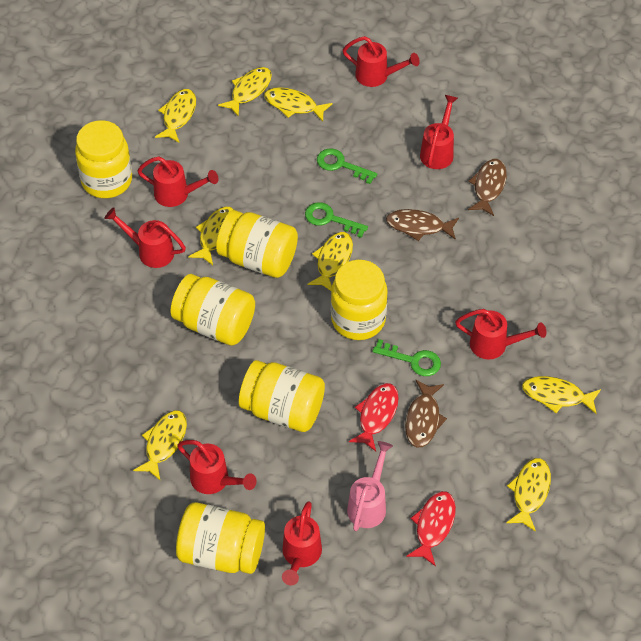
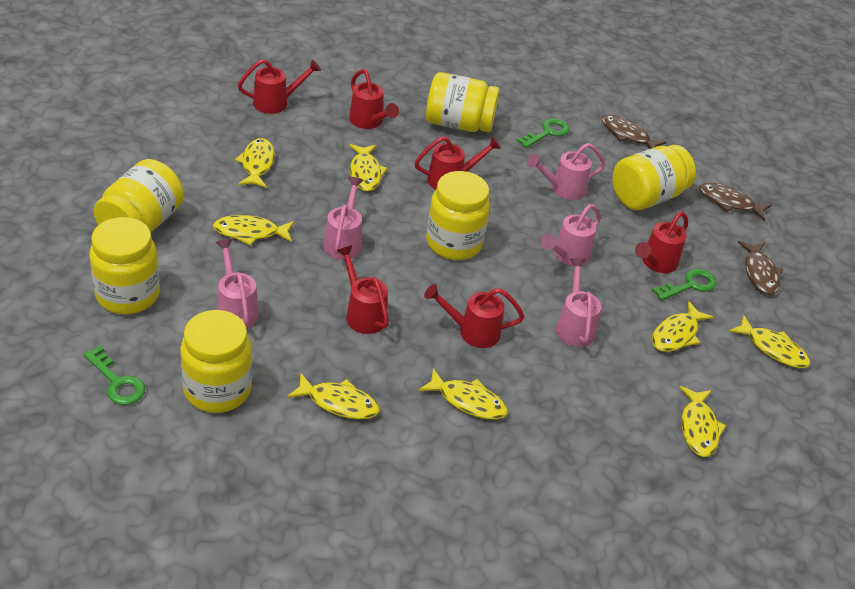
pink watering can: [347,441,393,531] = 1 -> [216,239,259,328] [323,177,364,260] [527,143,605,200] [541,204,601,266] [556,258,601,347] = 5
red fish: [349,383,399,451] [406,491,456,566] = 2 -> none = 0
red watering can: [104,207,186,268] [137,156,219,207] [177,440,257,494] [282,501,322,586] [343,36,420,87] [420,95,458,169] [455,309,546,359] = 7 -> [238,59,321,114] [336,245,389,334] [349,69,399,129] [415,136,501,190] [424,284,524,348] [635,212,688,273] = 6

